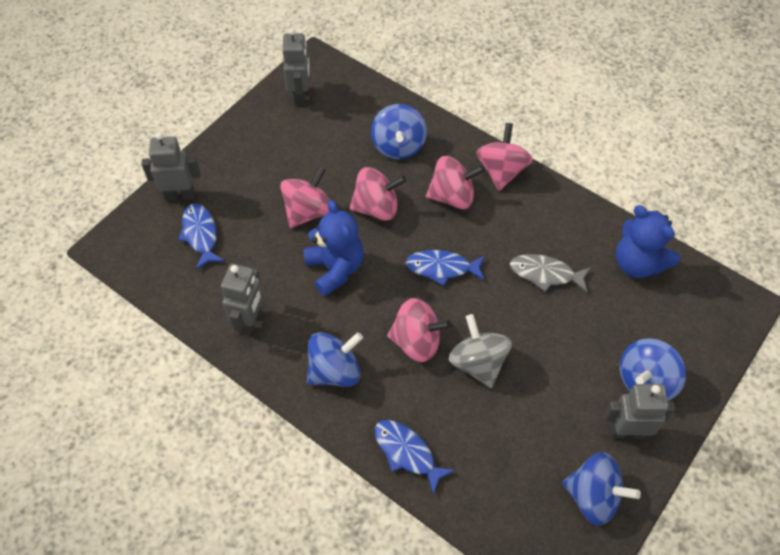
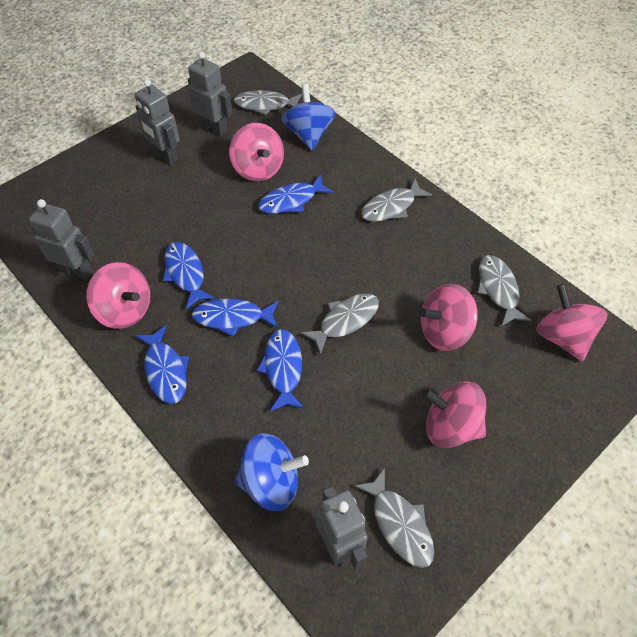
blue fish: [178,203,225,270] [375,420,455,495] [405,250,485,286] = 3 -> [135,325,189,404] [163,242,215,309] [192,298,279,337] [257,329,304,412] [258,174,334,214] = 5
blue spinning top: [307,332,363,387] [371,104,427,159] [562,452,641,525] [620,338,686,401] = 4 -> [235,433,309,511] [281,84,335,150] = 2
blue teddy bear: [303,200,364,296] [616,205,680,278] = 2 -> none = 0
grey fish: [510,254,591,292] = 1 -> [234,90,302,116] [300,293,379,355] [354,467,434,568] [361,179,432,222] [477,255,531,326] = 5
grey spinning top: [449,314,512,388] = 1 -> none = 0

